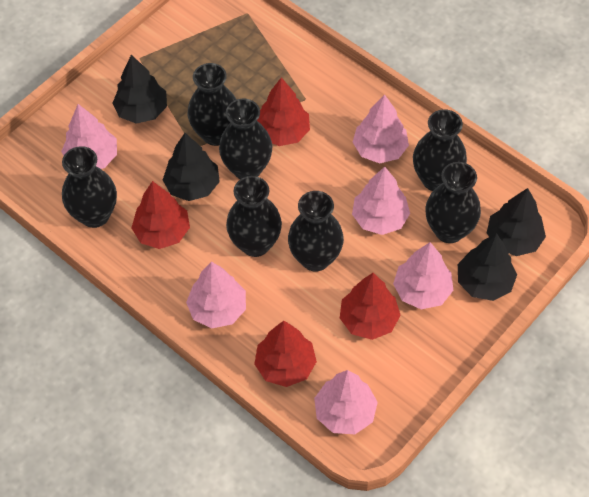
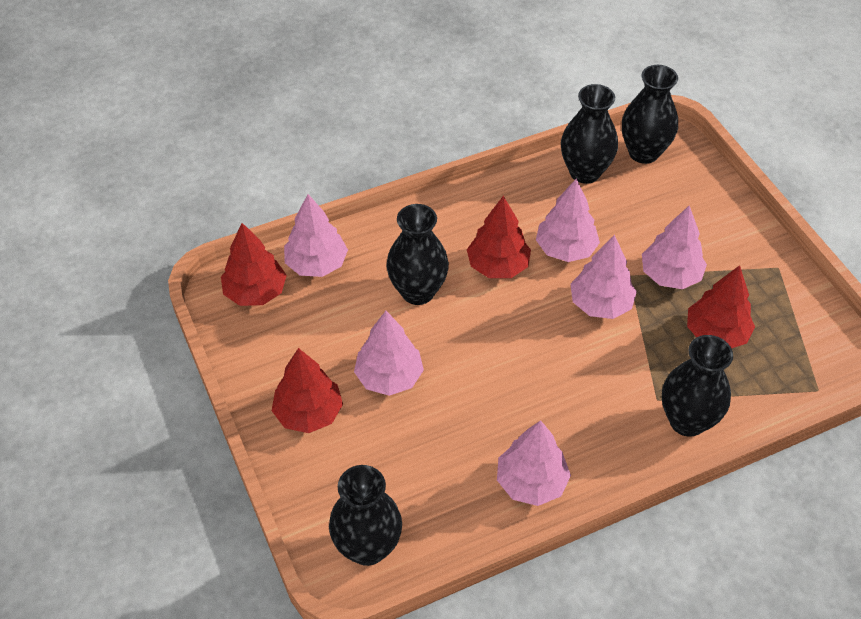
black tree: [112,55,167,124] [163,133,220,201] [458,233,517,301] [487,188,546,256] = 4 -> none = 0
black vase: [62,146,117,228] [188,63,237,146] [219,99,272,179] [226,176,282,257] [288,191,344,271] [413,109,467,191] [425,162,481,243] = 7 -> [329,465,402,566] [386,204,449,305] [561,84,618,184] [622,65,678,164] [662,335,733,437] = 5

